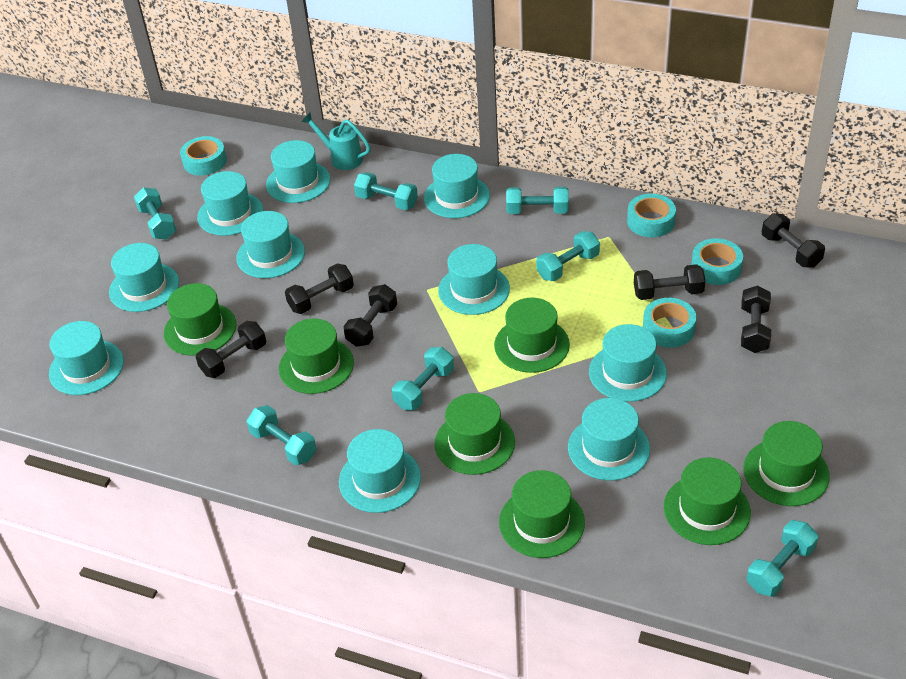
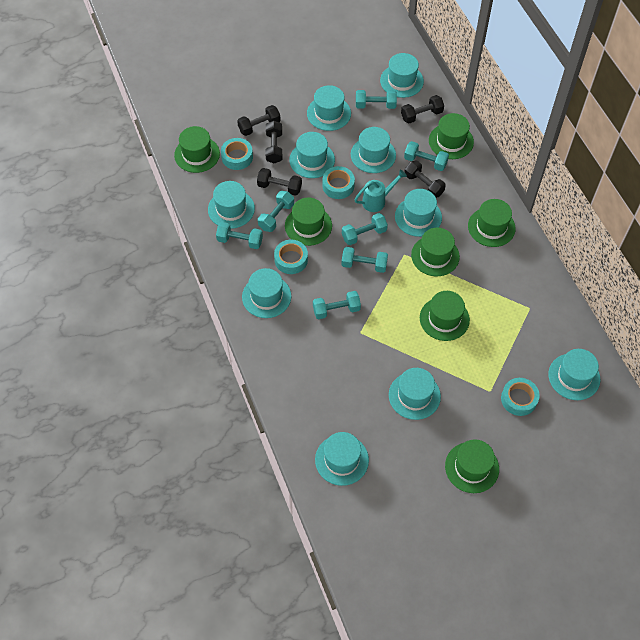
black dumbbell: [196,321,266,378] [285,263,354,314] [343,284,397,347] [634,264,705,300] [741,285,771,353] [762,213,825,268] = 6 -> [237,105,281,136] [257,168,302,196] [265,121,282,164] [401,95,444,124] [405,161,446,198] = 5

